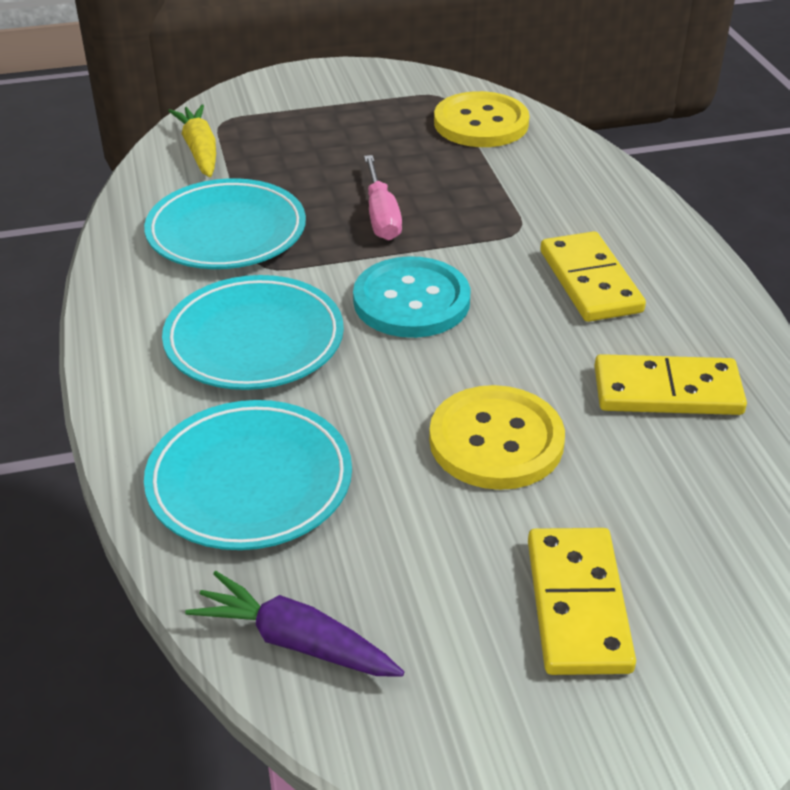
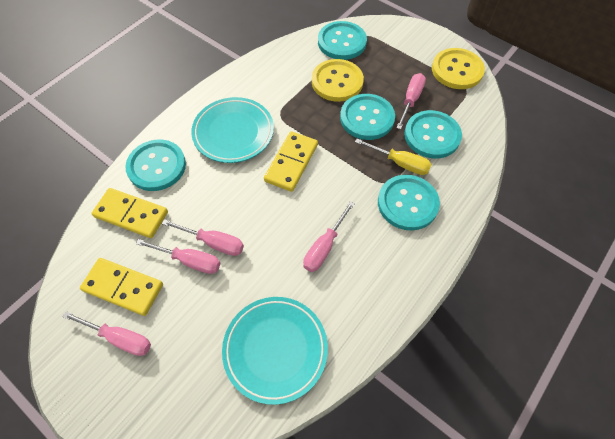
pink screwdriver: [364,155,402,240] = 1 -> [62,311,151,356] [136,239,220,274] [162,219,244,256] [303,201,355,272] [396,73,426,129] = 5
purple carrot: [185,571,404,677] = 1 -> none = 0
turquoise button: [353,256,470,338] = 1 -> [125,140,186,191] [318,21,367,60] [340,94,395,140] [378,175,440,231] [404,110,462,159] = 5
turquoise plate: [144,178,306,269] [144,400,352,550] [162,275,344,390] = 3 -> [191,97,274,163] [222,297,328,405] = 2
yellow carrot: [168,104,216,177] = 1 -> none = 0
yellow screwdriver: none = 0 -> [355,139,432,175] = 1

